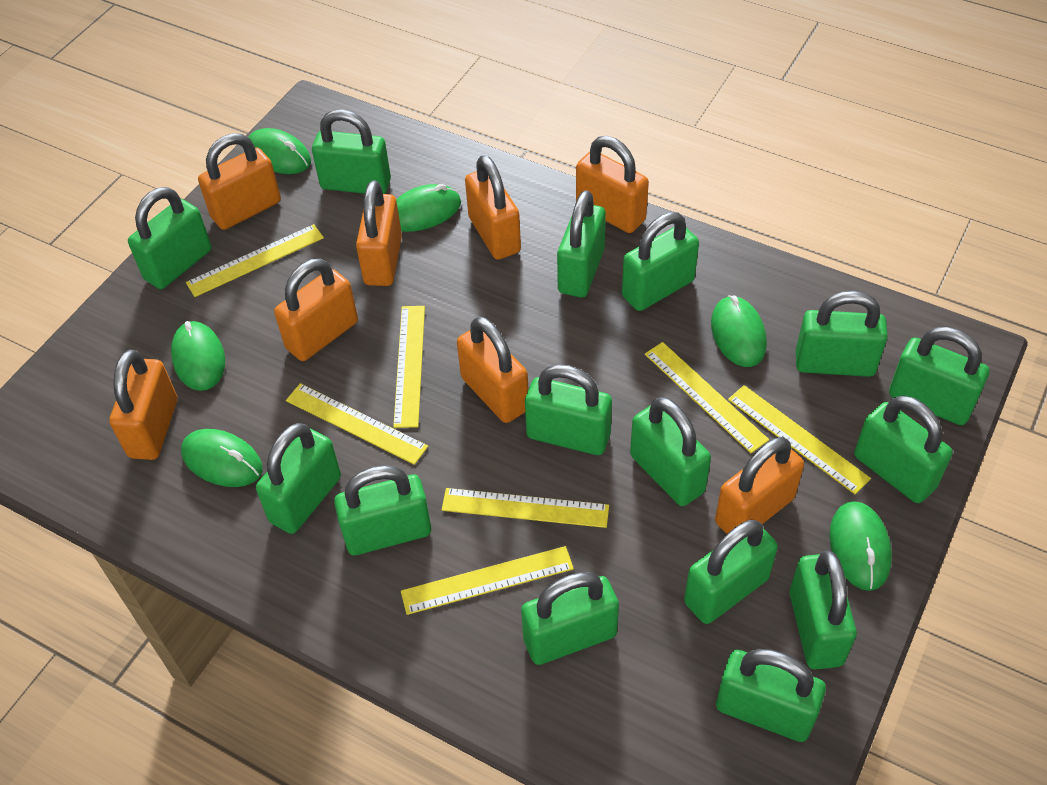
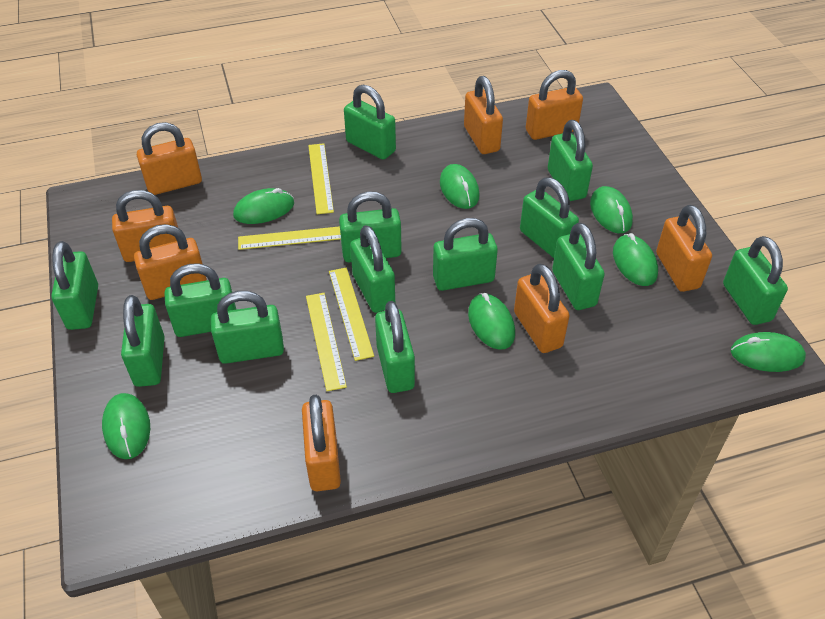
green mouse: [171,321,225,391] [181,429,262,487] [248,128,311,174] [396,184,461,232] [711,295,767,367] [829,501,892,591] = 6 -> [102,393,150,459] [233,188,294,224] [440,164,480,209] [468,293,515,350] [590,186,633,233] [613,233,658,286] [731,332,806,372] = 7
green padlock: [128,187,211,289] [256,423,341,534] [312,109,391,194] [334,465,431,555] [521,572,619,665] [525,364,612,455] [557,190,606,297] [622,212,699,311] [630,397,711,506] [684,520,778,624] [716,649,826,742] [789,551,857,669] [796,291,888,377] [854,396,953,503] [889,327,990,425] = 15 -> [51,241,98,330] [121,295,165,387] [164,263,236,337] [211,291,284,364] [339,191,402,262] [344,85,396,160] [350,225,395,313] [375,301,415,393] [433,218,498,291] [520,177,579,258] [548,120,593,201] [552,222,605,310] [723,236,788,325] = 13
yellow ruler: [186,224,324,297] [286,383,428,465] [393,306,425,428] [401,546,574,615] [442,488,609,528] [645,342,769,453] [728,385,871,494] = 7 -> [238,226,341,250] [306,293,347,391] [308,143,334,214] [329,267,374,361] = 4

